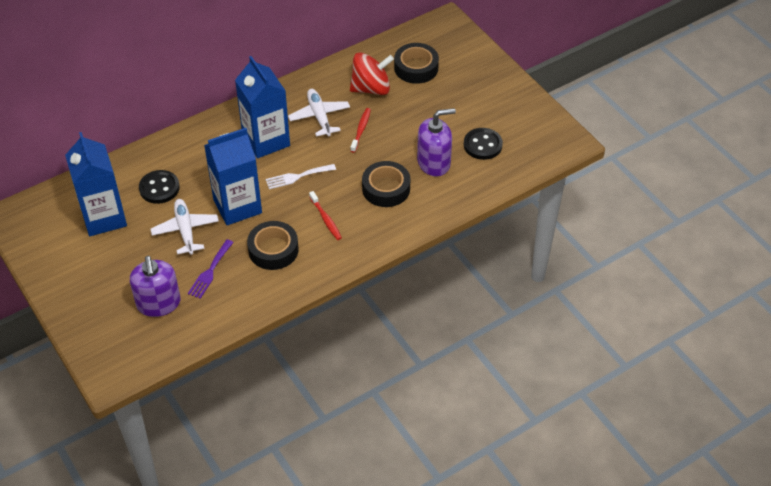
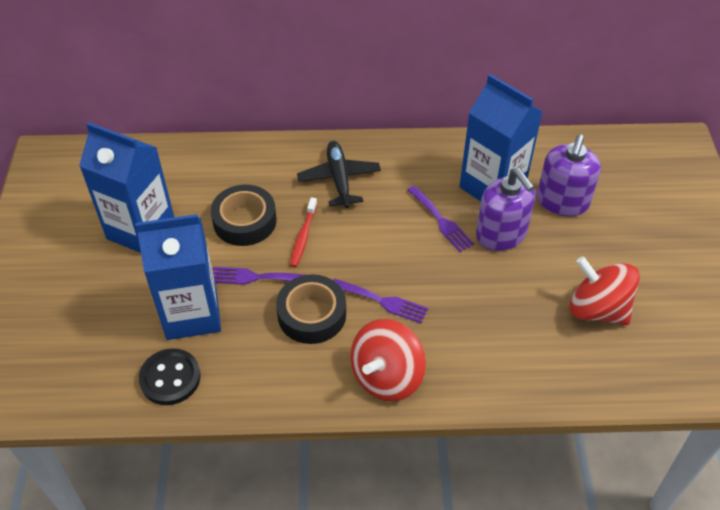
black button: [139,170,180,204] [464,128,503,160] = 2 -> [139,348,201,405] = 1
black plane: none = 0 -> [297,141,381,208] = 1
black tape: [247,221,299,270] [362,161,410,207] [394,43,439,84] = 3 -> [211,185,277,246] [276,274,346,344] = 2
purple fork: [188,239,234,299] = 1 -> [213,267,305,285] [333,278,428,323] [407,185,474,252] = 3
red spinning top: [350,53,394,95] = 1 -> [351,319,426,401] [569,256,640,325] = 2
red toothbrush: [309,191,342,240] [350,108,371,153] = 2 -> [290,197,317,267] = 1
white fork: [266,164,336,189] = 1 -> none = 0
white plane: [150,199,219,255] [288,89,350,137] = 2 -> none = 0

